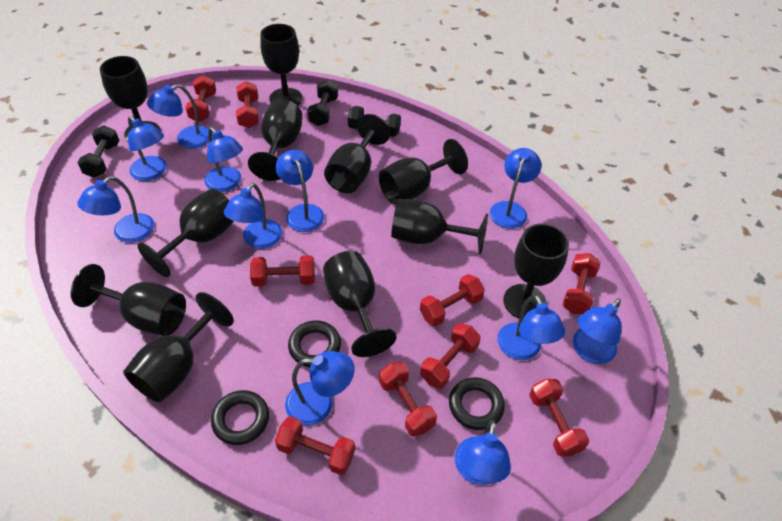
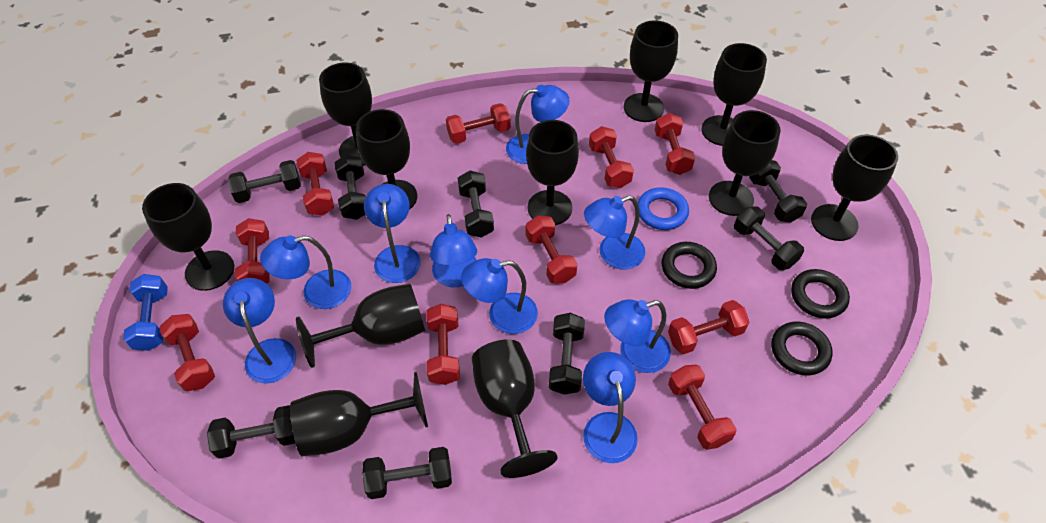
black dumbbell: [77,126,120,178] [307,80,338,126] [348,106,401,137] = 3 -> [207,405,295,459] [228,160,301,203] [335,154,366,220] [362,447,452,499] [458,171,494,237] [549,313,585,394] [734,206,804,270] [749,160,807,223] = 8
blue dumbbell: none = 0 -> [123,274,168,351] = 1
blue lamp: [78,176,154,243] [128,116,167,181] [147,84,209,149] [204,127,243,192] [224,183,282,249] [276,150,324,232] [285,351,355,426] [455,420,511,485] [490,148,542,229] [497,294,565,360] [573,298,622,364] = 11 -> [223,278,296,384] [260,236,352,309] [364,184,421,283] [430,214,477,287] [461,258,538,334] [506,85,570,164] [583,352,638,463] [584,196,645,269] [604,299,671,373] = 9
blue ring: none = 0 -> [637,187,689,230] = 1
red dumbbell: [185,75,216,122] [236,81,259,128] [250,256,315,287] [275,416,355,475] [379,362,437,437] [420,274,485,326] [420,323,481,389] [529,379,589,457] [562,253,601,314] = 9 -> [159,314,215,391] [235,218,270,284] [296,152,334,216] [426,304,460,385] [446,103,511,144] [526,216,577,283] [589,126,634,188] [655,113,695,175] [668,300,749,354] [668,365,737,450] = 10

